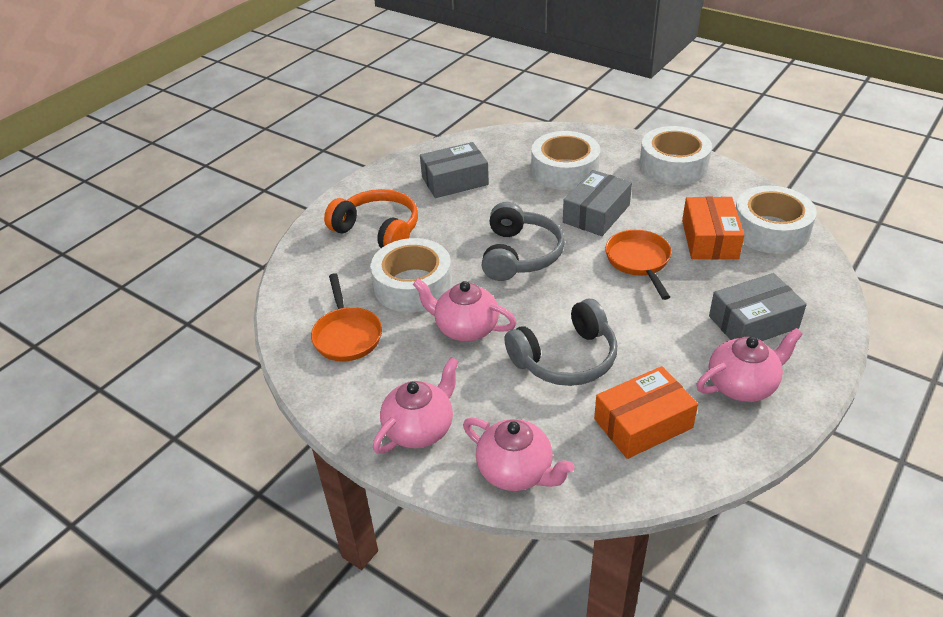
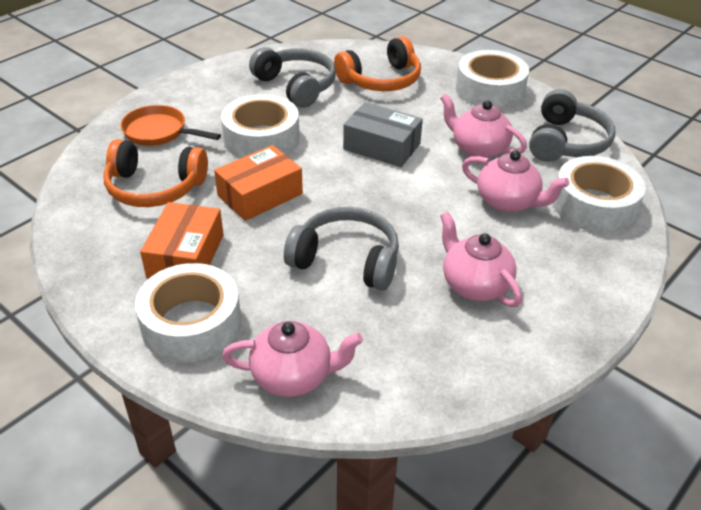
grey box: [420,142,489,198] [563,170,632,236] [709,273,807,341] = 3 -> [343,102,423,167] = 1
grey headphones: [482,202,565,281] [504,299,617,386] = 2 -> [249,47,336,108] [284,207,399,291] [529,89,615,162] = 3
orange headphones: [324,189,418,248] = 1 -> [103,139,208,207] [334,36,421,91] = 2
orange pan: [311,273,382,362] [605,230,672,300] = 2 -> [120,105,221,146] = 1

